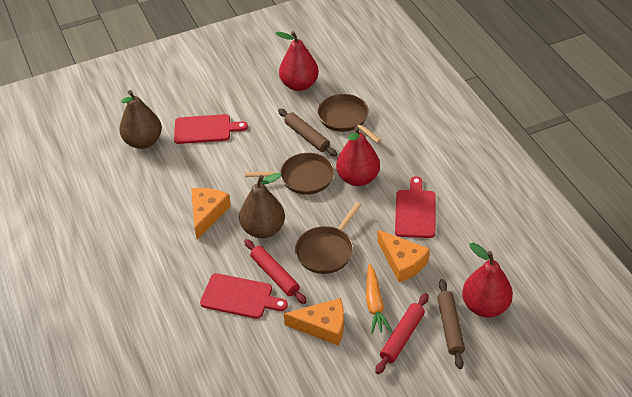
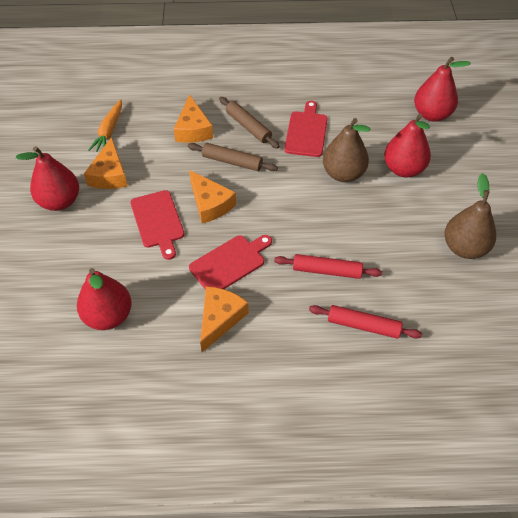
brown pan: [245,153,334,195] [295,202,362,274] [317,94,381,143] = 3 -> none = 0
orange cheese: [191,188,231,240] [284,298,344,346] [377,230,430,283] = 3 -> [84,137,127,189] [174,94,213,143] [189,170,236,223] [200,286,249,352] = 4
red pear: [275,31,319,91] [336,126,380,186] [462,243,513,318] = 3 -> [16,146,79,211] [77,268,132,330] [384,114,431,178] [414,57,471,122] = 4

